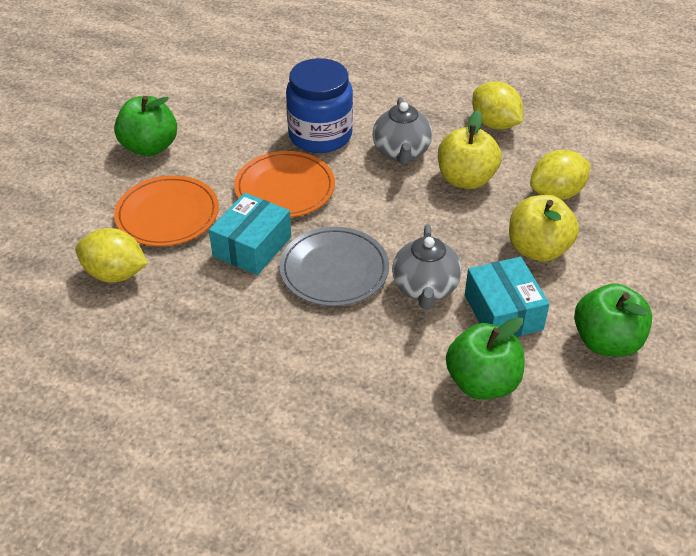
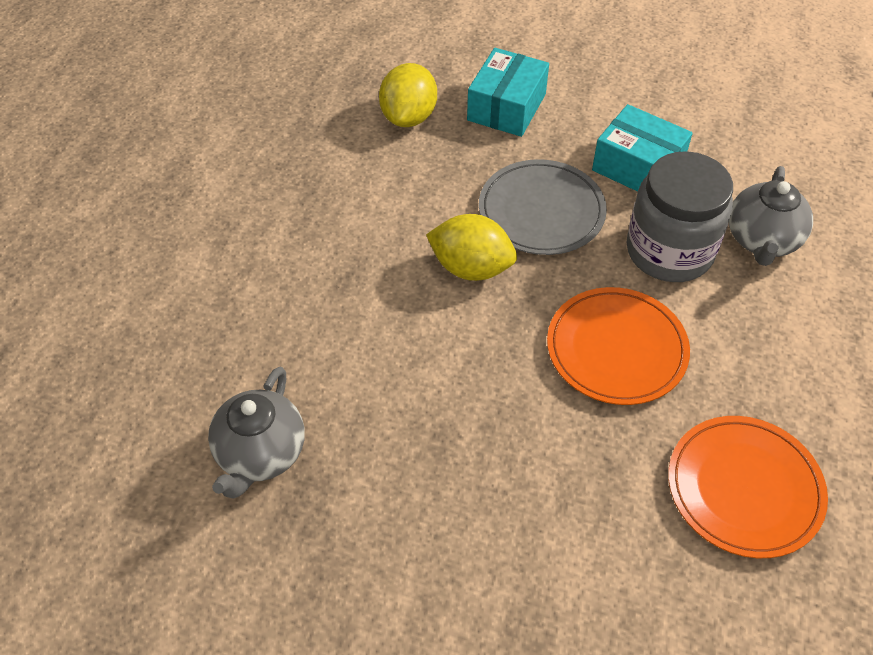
blue jar: [286,58,353,153] = 1 -> none = 0
green apple: [114,96,177,156] [446,317,524,399] [574,283,652,357] = 3 -> none = 0
grey jar: none = 0 -> [627,151,733,282] = 1
yellow apple: [438,110,502,189] [509,195,579,262] = 2 -> none = 0
yellow lemon: [75,228,148,282] [472,81,523,130] [530,150,591,200] = 3 -> [379,63,437,127] [426,214,517,281] = 2

